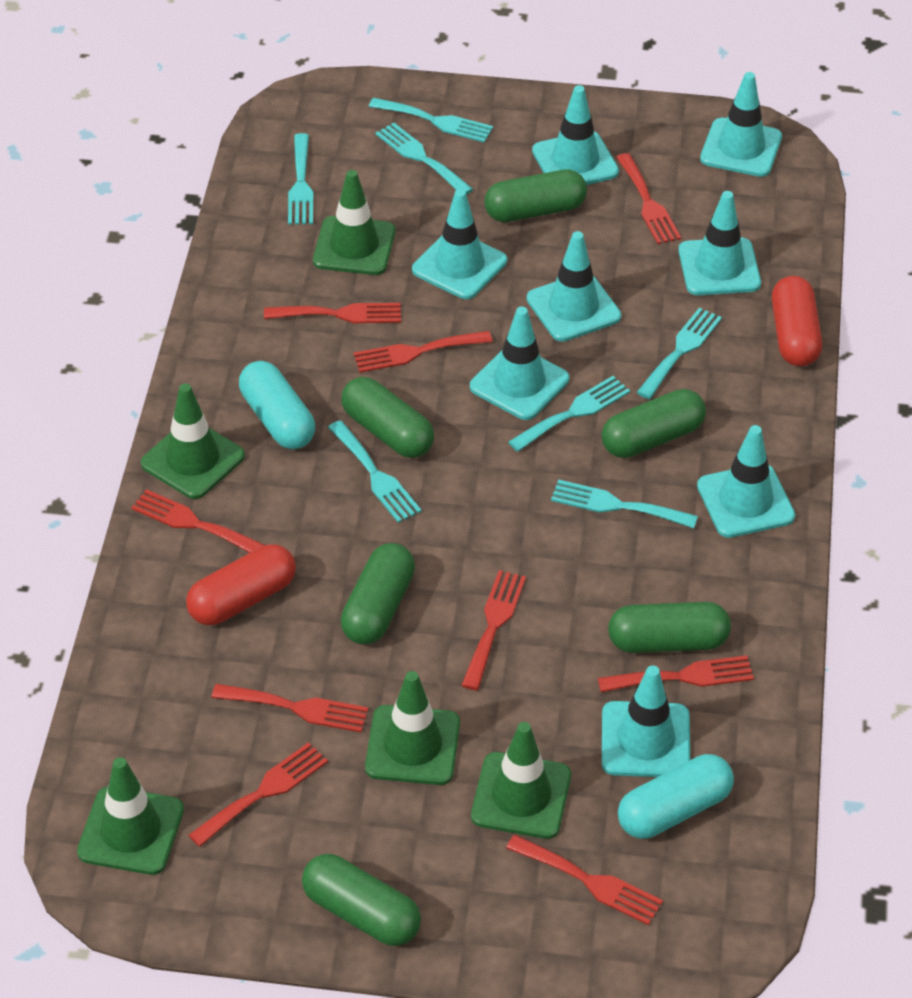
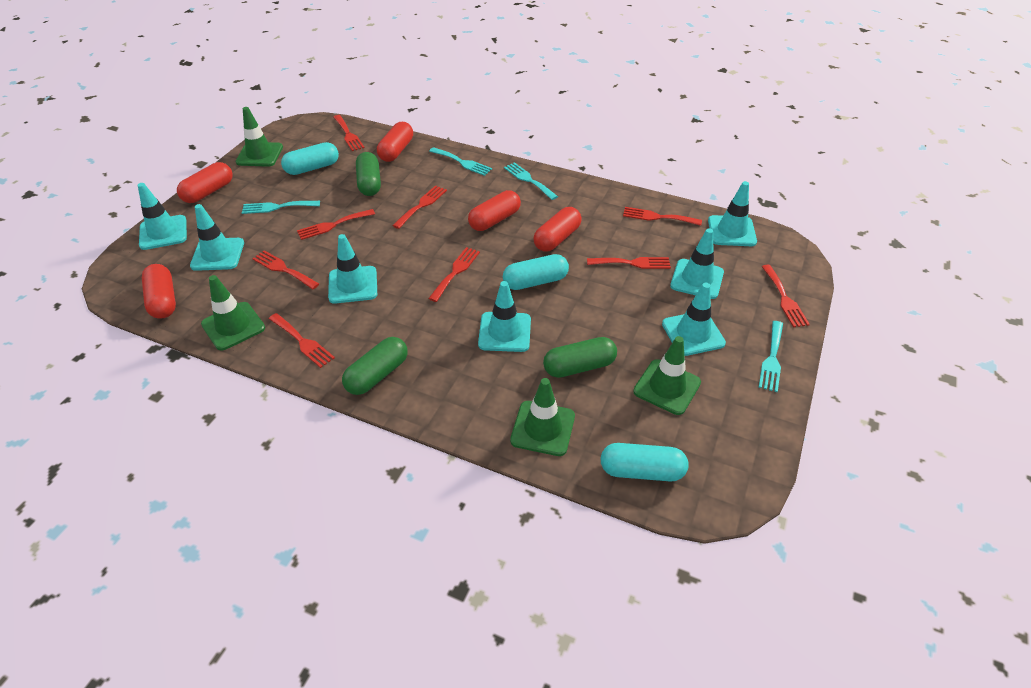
green capsule: [302,854,421,946] [341,377,434,458] [341,543,415,645] [484,169,587,222] [602,389,706,458] [608,602,731,653] = 6 -> [342,337,408,395] [356,152,381,196] [543,337,617,378] = 3
green traffic cone: [77,757,184,875] [141,383,245,499] [313,170,395,275] [365,671,460,785] [471,722,571,839] = 5 -> [201,275,265,350] [235,107,283,167] [510,378,575,456] [633,336,701,415] = 4
red capsule: [186,544,296,625] [772,276,822,366] = 2 -> [142,264,176,319] [177,162,233,203] [377,122,413,162] [468,190,521,231] [533,207,582,252] = 5
turquoise capsule: [239,361,315,449] [618,754,734,839] = 2 -> [281,142,339,175] [503,254,569,290] [600,443,689,481] = 3
turquoise fork: [288,133,313,225] [328,420,422,523] [369,97,493,142] [375,123,473,195] [508,376,630,452] [551,479,698,528] [636,307,722,399] = 7 -> [242,201,320,214] [429,147,492,176] [504,162,558,200] [759,321,783,392] = 4
turquoise traffic cone: [412,189,507,299] [470,307,569,420] [527,231,621,342] [532,85,619,185] [602,666,690,777] [678,191,761,295] [697,425,795,538] [700,72,782,177] = 8 -> [138,183,187,250] [190,204,244,271] [328,234,377,304] [478,281,531,352] [662,283,726,356] [670,228,724,299] [708,181,757,246] = 7

